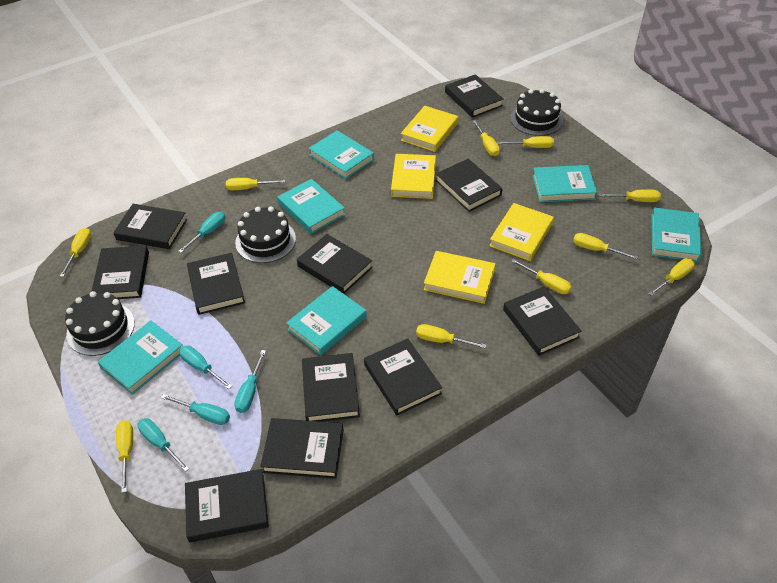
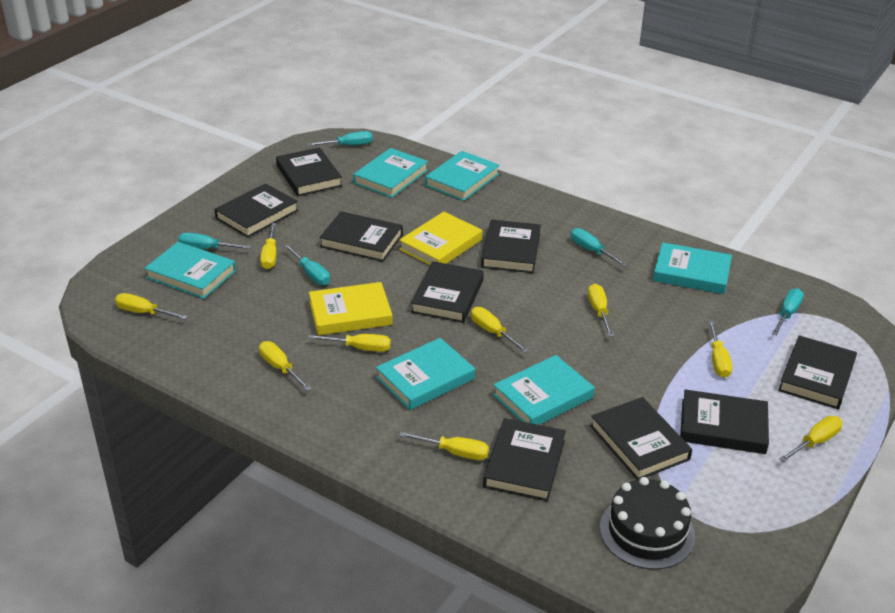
black book: [91,245,149,299] [113,204,187,249] [185,469,269,543] [187,253,245,315] [260,418,344,479] [297,234,373,294] [302,353,360,422] [364,339,442,415] [435,159,503,212] [445,74,503,118] [503,286,582,356] = 11 -> [214,183,298,238] [276,147,342,196] [319,211,403,262] [411,261,484,323] [481,219,541,273] [483,418,566,501] [590,397,692,480] [680,389,769,454] [778,335,857,409] = 9
black cake: [65,291,135,356] [235,206,296,263] [510,89,563,136] = 3 -> [600,477,695,570] = 1
yellow book: [391,154,436,199] [401,106,458,152] [424,251,496,304] [489,203,554,261] = 4 -> [309,282,393,335] [399,212,482,265] = 2
yellow screwdriver: [60,228,91,277] [116,420,133,493] [226,178,285,190] [416,324,486,348] [472,120,500,156] [497,136,554,148] [511,259,572,294] [573,233,638,259] [598,189,661,202] [648,258,695,296] = 10 -> [115,293,188,320] [259,341,312,391] [260,223,276,269] [308,334,391,352] [399,432,489,460] [471,307,529,353] [588,284,614,337] [708,321,732,378] [779,416,842,462] = 9

